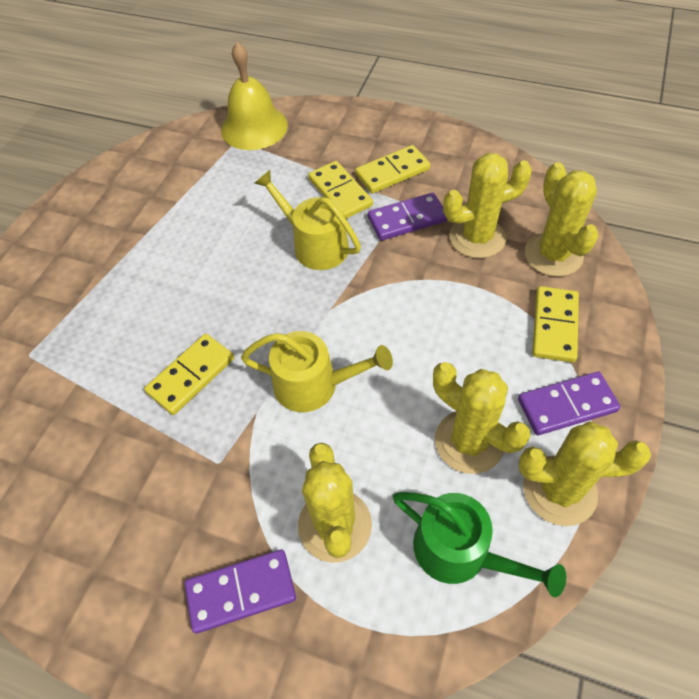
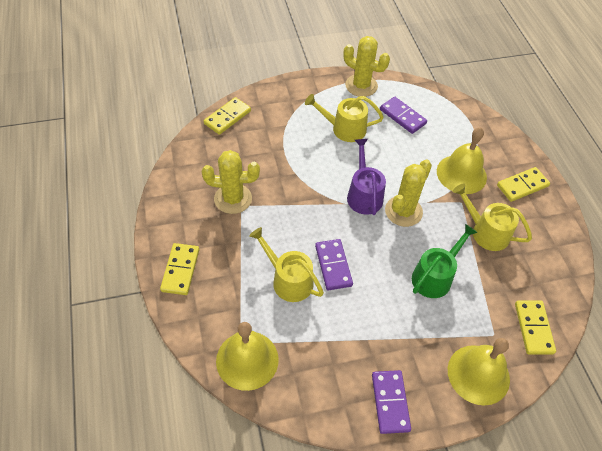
purple watering can: none = 0 -> [347,139,386,215] = 1
yellow bell: [221,42,288,150] = 1 -> [216,322,279,391] [437,127,487,194] [448,338,510,405] = 3
yellow cactus: [298,443,372,563] [433,362,531,474] [443,153,532,258] [519,421,651,526] [525,162,599,277] = 5 -> [202,150,260,214] [343,36,390,97] [385,159,432,227] = 3
yellow watering can: [241,331,393,412] [254,170,361,270] = 2 -> [249,227,324,302] [305,94,384,142] [453,183,532,251] = 3

